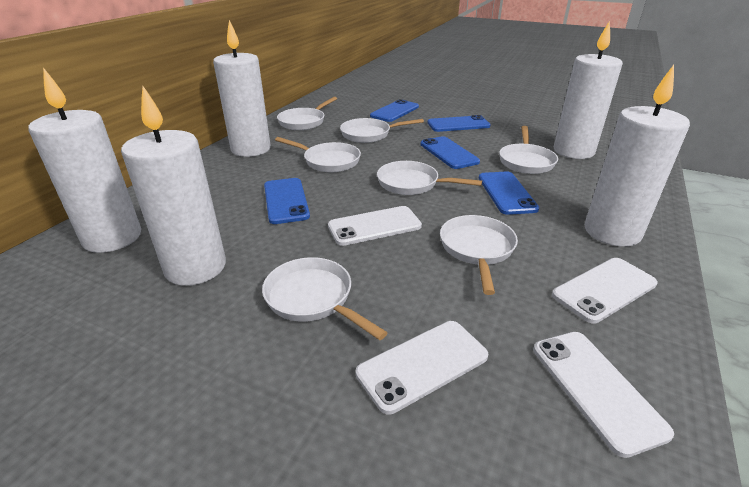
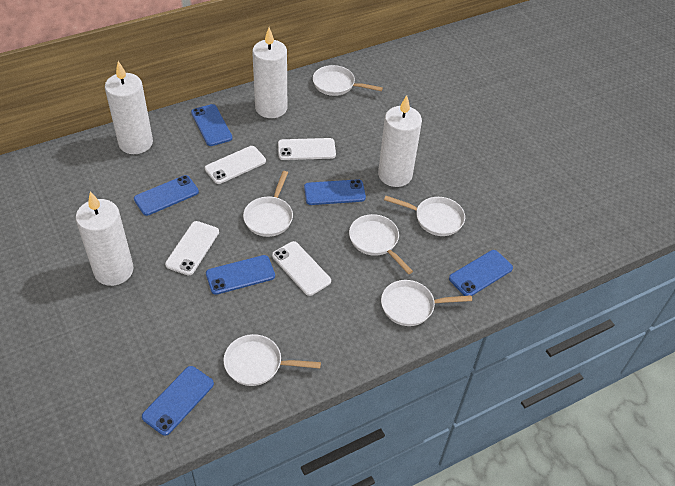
blue phone: [264,178,310,224] [370,99,419,122] [420,136,480,169] [427,115,491,132] [479,172,539,215] = 5 -> [134,175,199,216] [142,366,214,436] [191,104,233,146] [206,255,275,295] [304,179,366,205] [449,250,513,296] = 6
white candle: [28,68,141,253] [121,86,226,286] [213,20,271,157] [554,21,623,159] [584,65,690,247] = 5 -> [76,191,134,286] [105,61,153,154] [252,27,287,118] [378,95,422,187] = 4
white pan: [262,257,387,340] [275,137,361,172] [277,97,337,130] [340,118,424,143] [377,161,482,195] [440,215,518,295] [499,126,558,174] = 7 -> [223,334,321,386] [243,171,293,237] [313,65,383,96] [349,214,413,274] [381,280,472,326] [384,196,465,236] = 6

